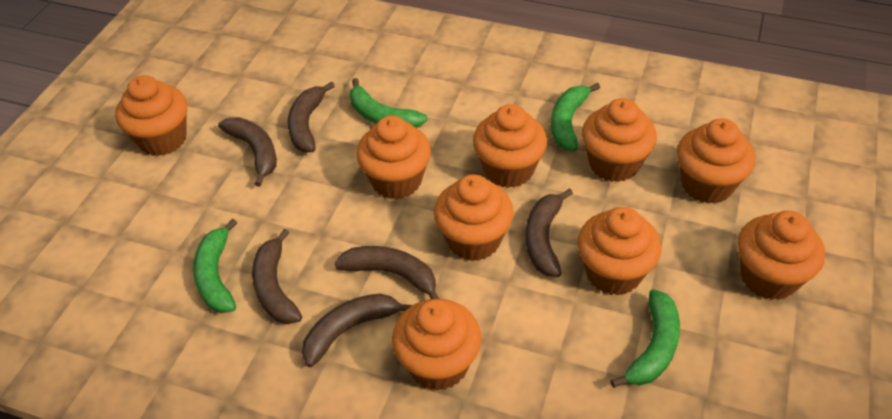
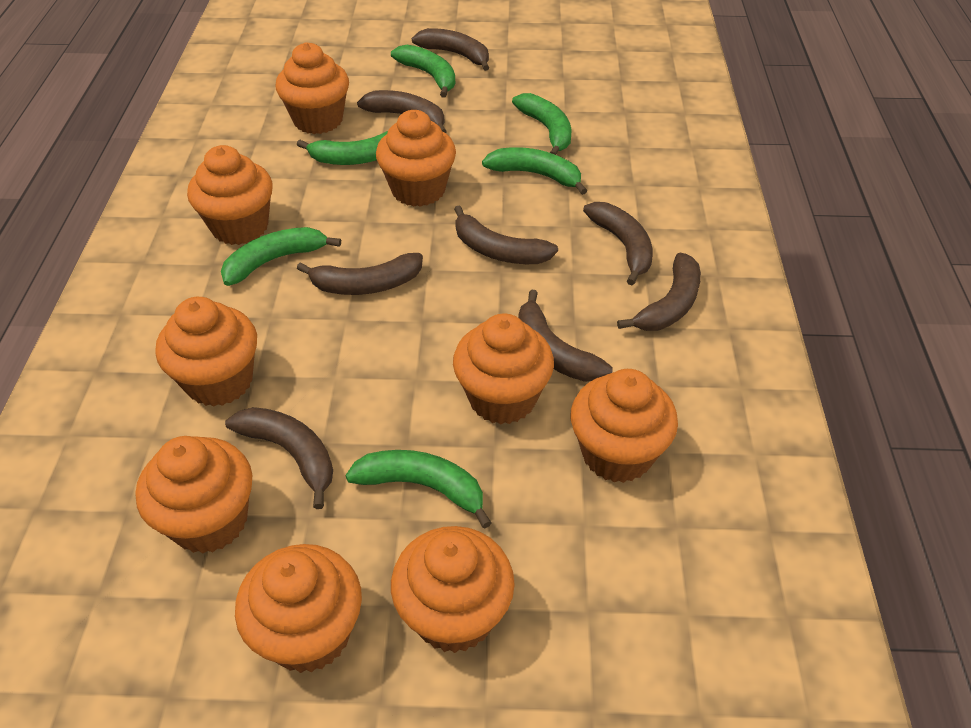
brown banana: [218,117,277,187] [252,228,302,324] [287,82,335,152] [302,294,412,367] [335,246,439,299] [525,188,573,277] = 6 -> [225,407,333,509] [297,253,423,295] [357,90,447,133] [412,28,489,71] [454,205,558,264] [518,289,613,382] [583,202,653,285] [617,253,701,331] = 8
green banana: [193,219,237,313] [350,78,428,128] [551,83,600,152] [610,289,680,388] = 4 -> [221,227,341,286] [297,131,388,165] [345,450,492,529] [391,45,455,98] [482,147,587,195] [512,93,571,155] = 6

